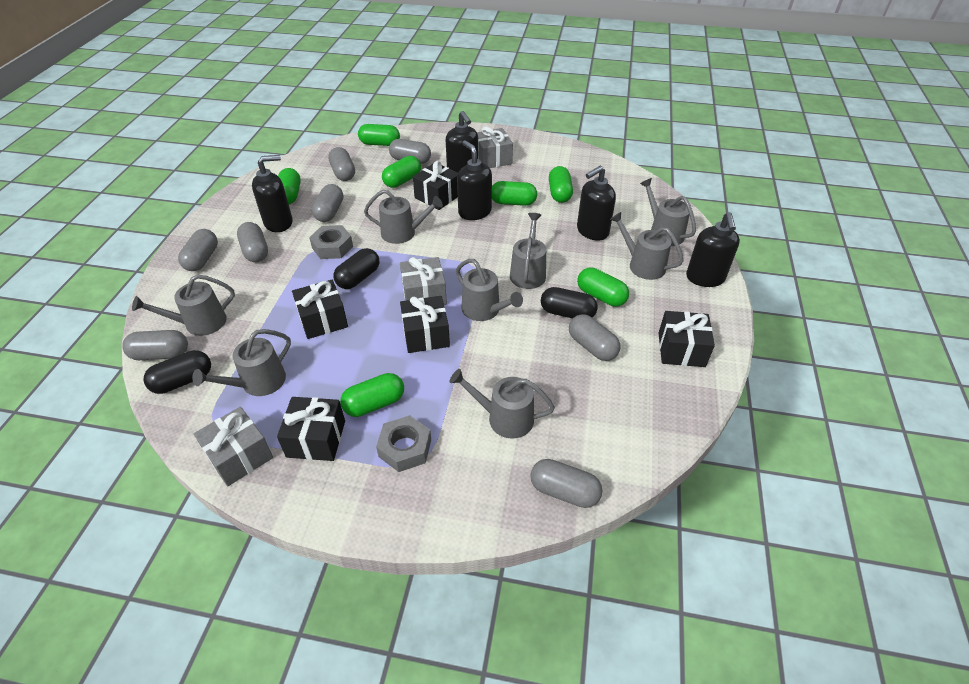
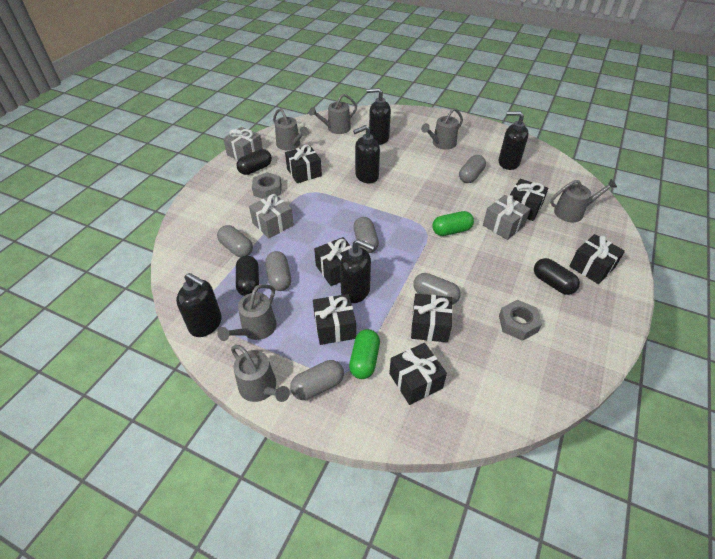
black gift: [277,397,345,461] [292,280,348,339] [400,296,450,353] [413,161,458,210] [659,311,715,367] = 5 -> [285,145,322,183] [313,294,356,345] [314,237,352,286] [389,343,447,405] [411,294,453,343] [510,179,548,221] [569,234,625,284] = 7
green capsule: [278,168,301,204] [340,373,404,417] [358,124,400,146] [382,156,421,188] [492,181,537,206] [549,166,573,203] [577,267,629,307] = 7 -> [349,329,380,379] [432,211,474,236] = 2
grey capsule: [122,330,188,360] [178,229,218,271] [237,222,268,262] [312,184,343,222] [328,147,355,181] [389,139,431,164] [530,459,603,508] [569,314,620,361] = 8 -> [217,225,253,257] [265,251,291,291] [290,360,344,400] [353,217,379,253] [413,273,461,305] [459,155,486,183] = 6
grey watering can: [132,275,235,336] [192,329,291,396] [364,190,443,244] [450,369,555,439] [456,259,523,321] [510,213,546,289] [610,212,684,280] [640,178,696,246] = 8 -> [217,284,277,341] [231,345,290,402] [273,108,309,150] [309,94,357,134] [421,108,463,150] [550,179,617,222] = 6

